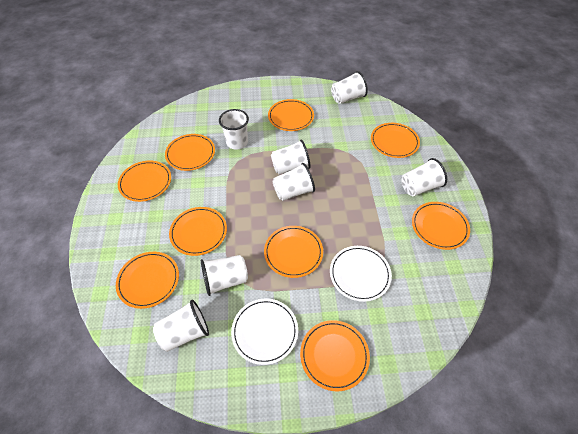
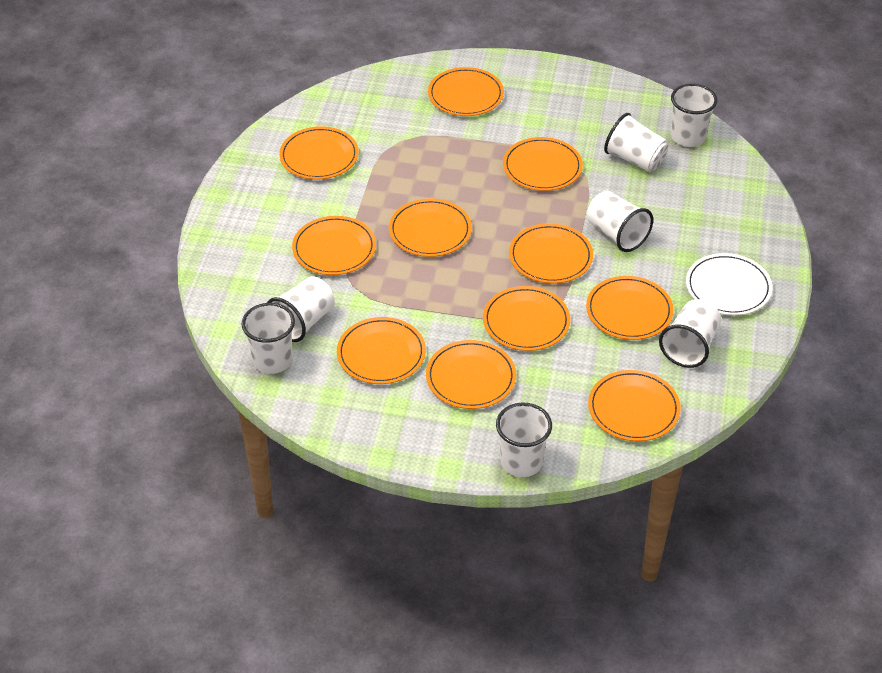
orange plate: [116,252,179,309] [118,161,171,202] [165,134,215,171] [169,207,227,256] [264,226,323,278] [268,99,314,131] [300,320,370,391] [371,123,420,158] [412,202,470,250] = 9 -> [279,126,359,180] [292,216,376,275] [337,317,426,384] [389,198,472,257] [426,340,516,409] [428,67,504,116] [483,286,571,351] [503,137,583,191] [509,223,593,284] [586,276,674,340] [588,370,681,441] = 11
white plate: [231,299,298,365] [330,246,392,302] = 2 -> [686,253,772,315] = 1

